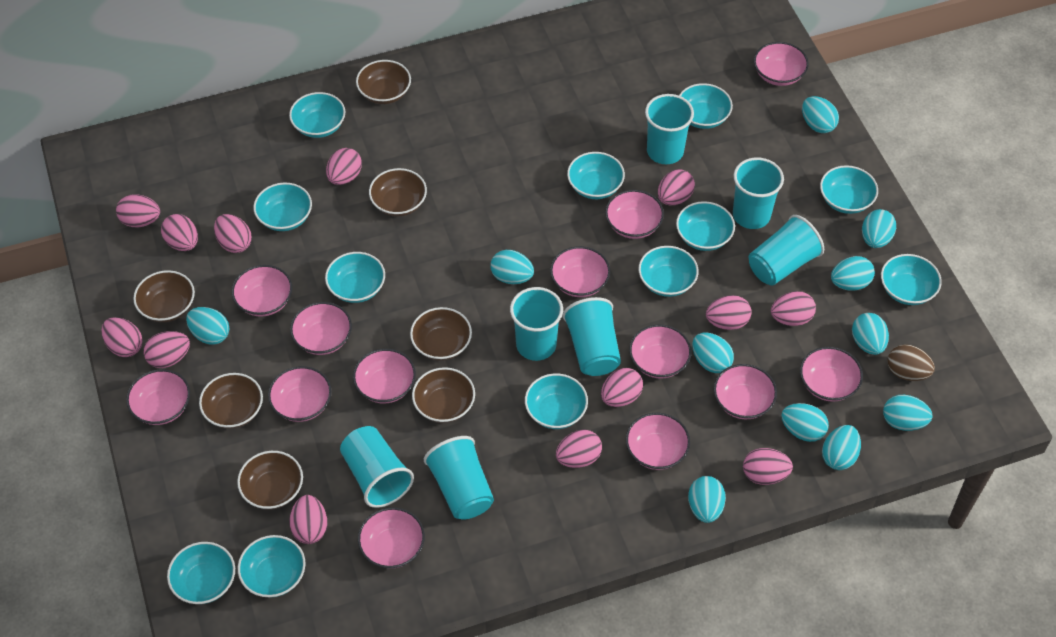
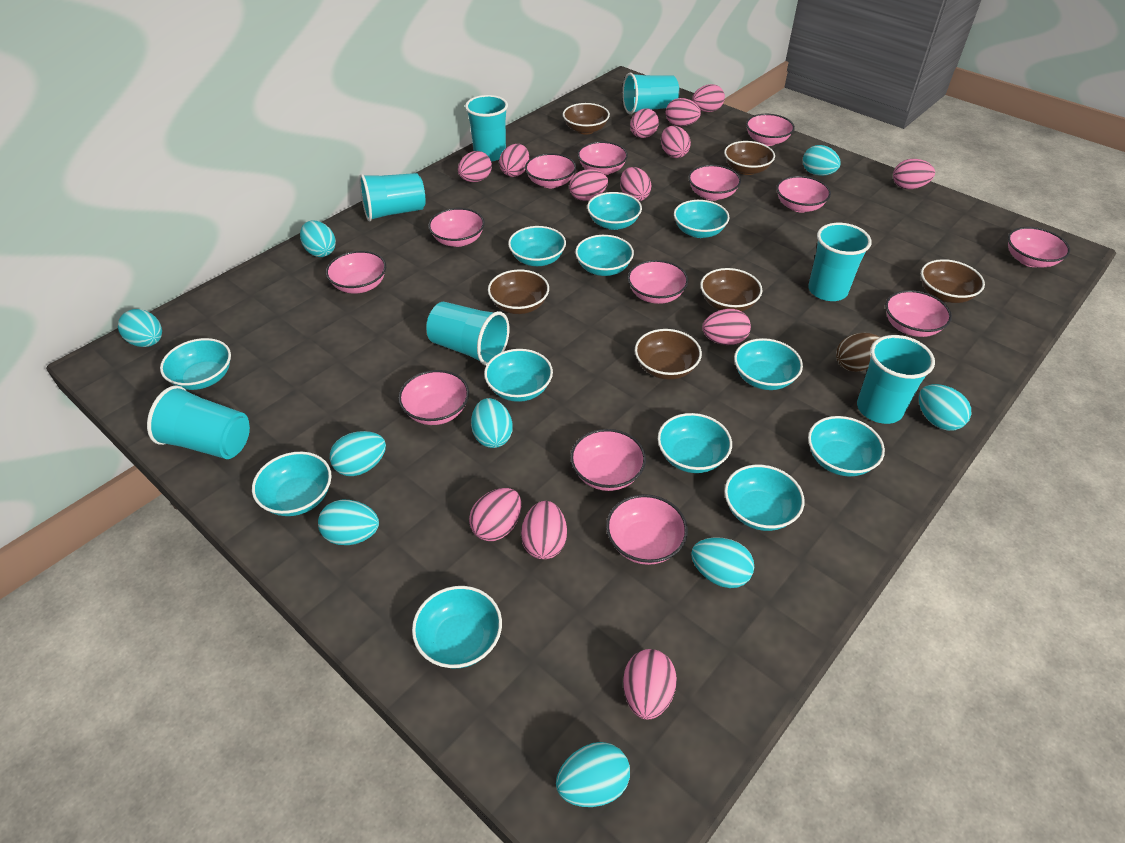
brown bowl: [133,270,195,322] [199,373,263,429] [237,451,303,509] [356,60,411,104] [369,168,427,217] [410,307,472,361] [412,367,475,423] = 7 -> [488,270,549,314] [563,103,610,134] [635,329,702,380] [700,268,762,312] [724,141,775,175] [921,259,985,303] = 6
turquoise egg: [186,307,229,345] [490,250,534,284] [688,476,726,523] [692,333,734,373] [781,403,829,442] [802,96,839,133] [822,425,861,470] [831,256,875,291] [852,313,889,355] [862,209,896,248] [883,395,932,431] = 11 -> [118,309,162,347] [300,220,336,257] [318,500,379,545] [330,431,386,476] [471,398,513,448] [556,742,630,807] [691,537,754,588] [803,145,841,176] [919,384,971,431] = 9

